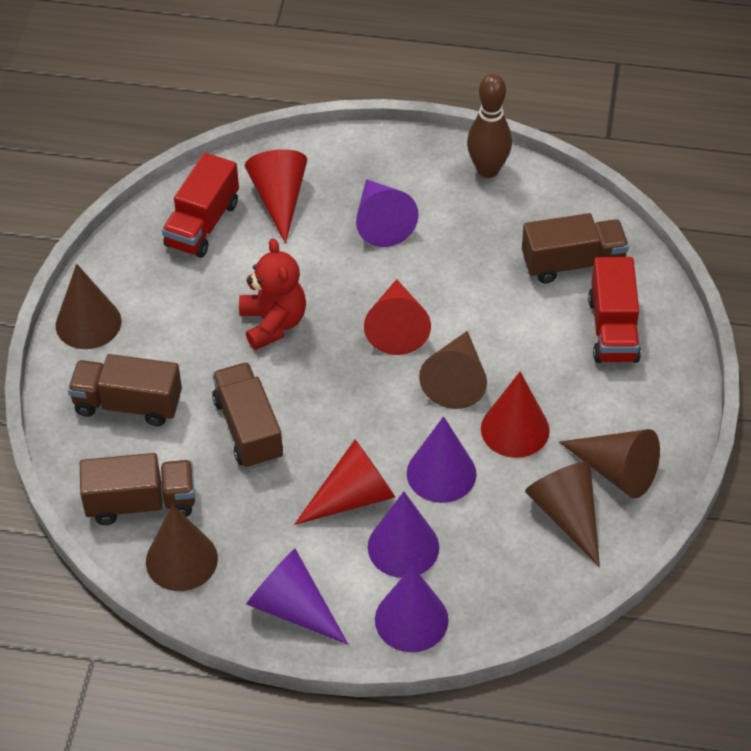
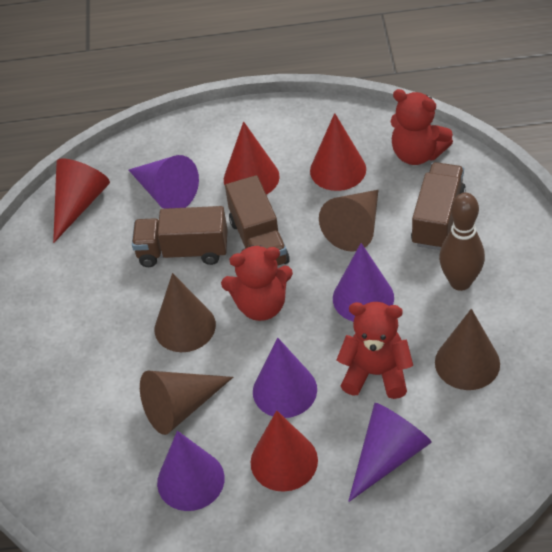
brown cone: [56,264,121,349] [146,505,218,591] [419,331,487,409] [525,461,600,567] [559,429,660,498] = 5 -> [140,371,233,435] [155,273,216,352] [319,190,378,252] [435,309,500,390] = 4
brown truck: [68,354,182,426] [80,453,195,525] [212,362,283,469] [522,213,629,283] = 4 -> [132,206,227,267] [225,175,290,266] [411,162,466,250] = 3
red teddy bear: [239,238,306,350] = 1 -> [221,245,293,321] [337,302,413,399] [390,89,453,165] = 3
red truck: [162,153,239,258] [588,257,641,363] = 2 -> none = 0

